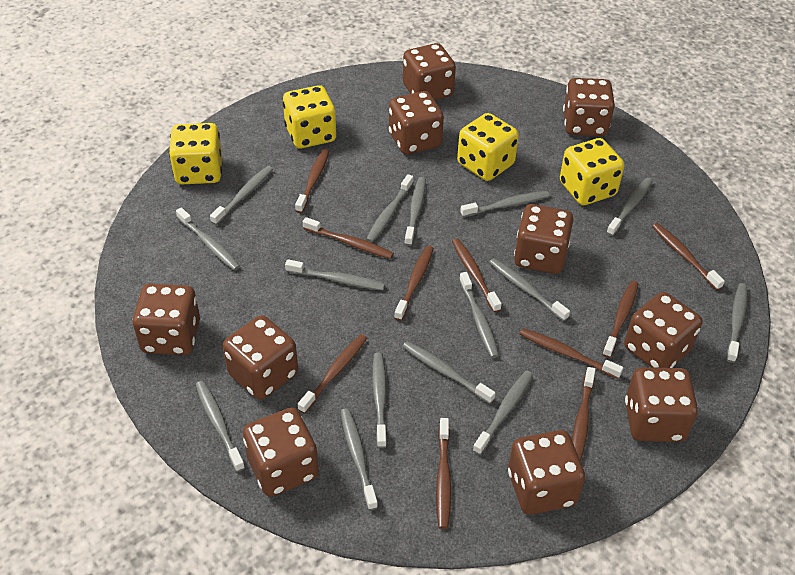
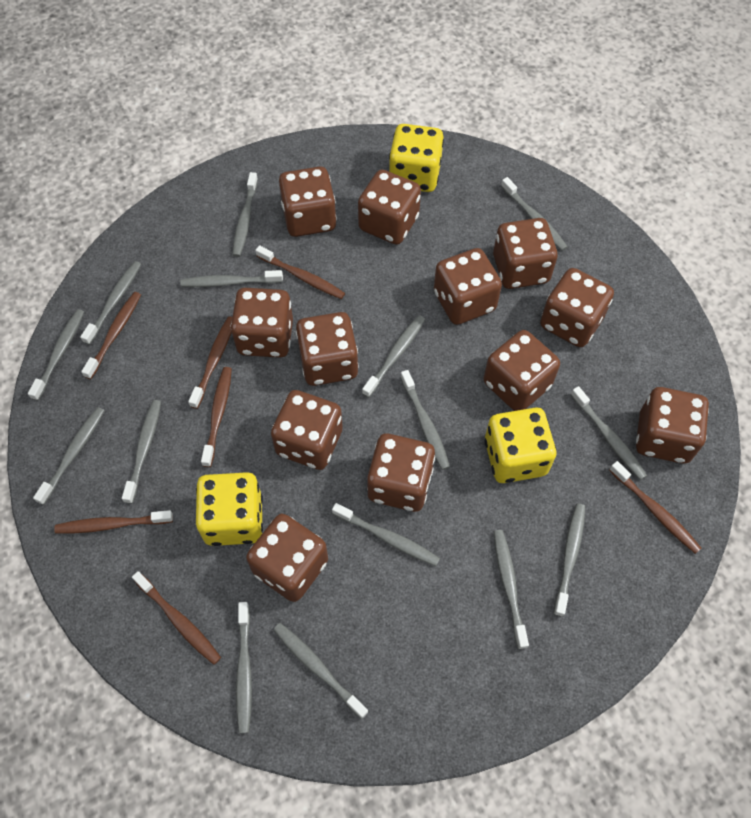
brown dice: [132,284,200,355] [223,315,298,400] [243,408,319,497] [389,91,444,155] [403,43,456,100] [508,430,585,515] [514,204,574,274] [563,78,615,136] [624,292,703,368] [625,367,698,442] = 10 -> [231,288,293,358] [246,514,328,602] [271,390,343,470] [279,166,337,237] [296,312,359,386] [358,169,421,245] [367,434,435,512] [434,248,502,325] [484,330,560,411] [493,218,558,289] [540,268,614,347] [636,387,709,464] = 12
brown toothbrush: [295,149,329,213] [298,334,367,414] [303,217,394,259] [394,246,434,321] [436,418,451,529] [452,239,502,313] [520,328,623,379] [572,367,596,462] [602,281,638,358] [652,223,725,290] = 10 -> [54,510,173,534] [81,292,141,379] [132,571,221,665] [188,316,232,409] [201,367,232,467] [255,245,345,299] [609,461,701,554] = 7
yellow dice: [169,123,222,184] [283,85,337,148] [457,113,519,181] [560,138,625,205] = 4 -> [196,472,263,546] [389,124,444,192] [485,407,556,483] = 3

